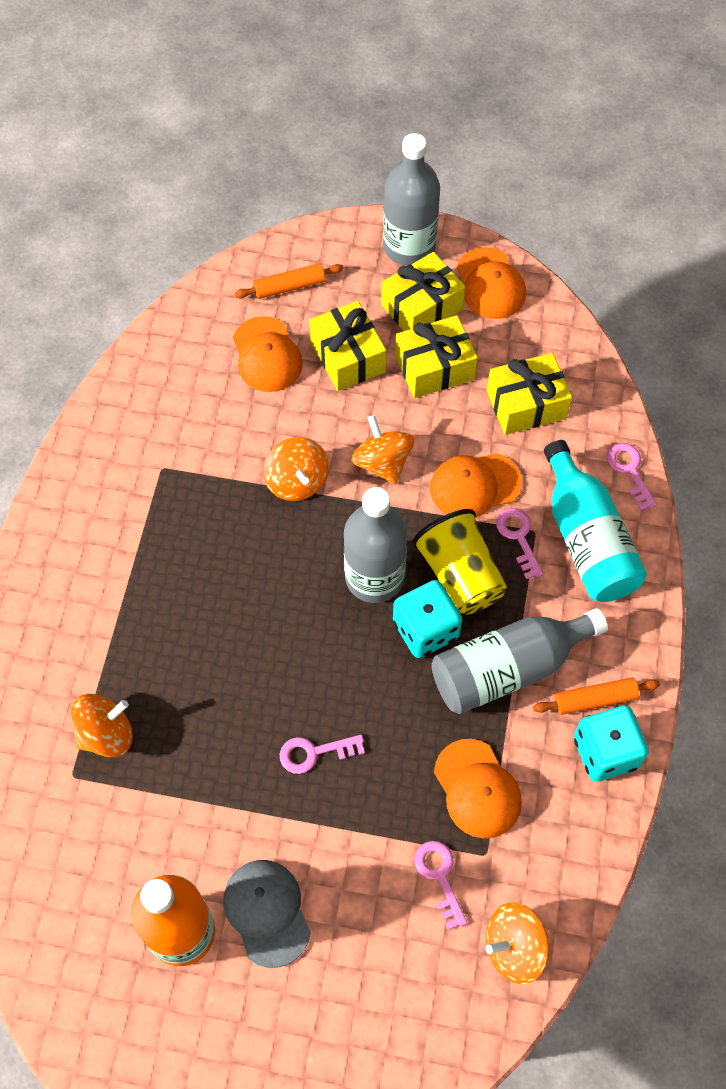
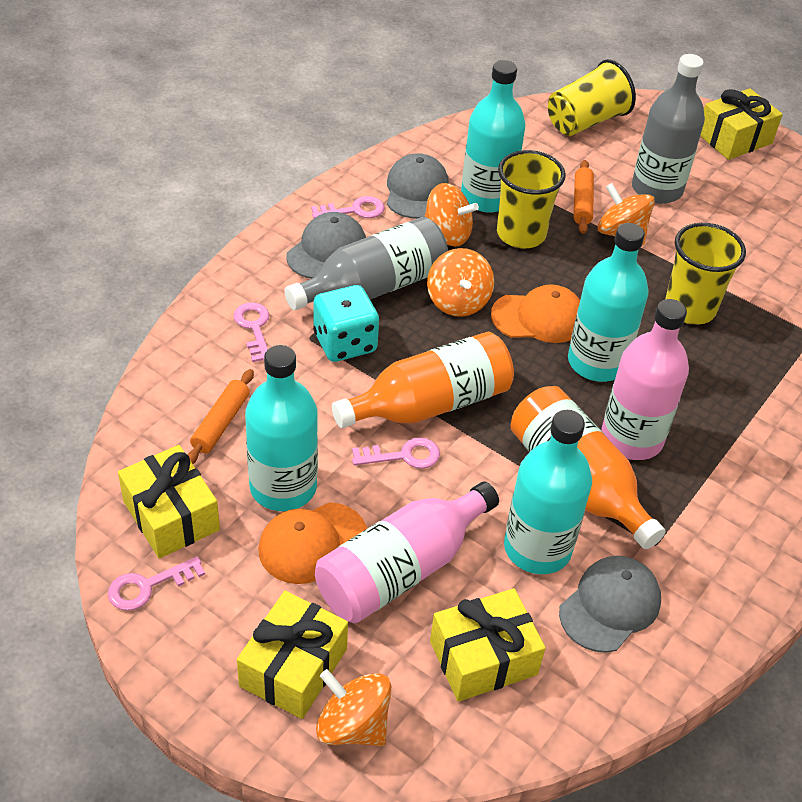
grey bottle: [344,487,407,603] [383,133,440,266] [431,608,608,714] = 3 -> [284,217,448,310] [632,54,705,204] = 2
grey cap: [223,860,311,968] = 1 -> [286,212,366,279] [387,153,449,219] [559,556,661,653] = 3
orange bottle: [131,875,215,966] = 1 -> [332,332,514,428] [510,386,666,549] = 2
orange cap: [233,316,303,392] [430,453,522,518] [434,739,522,838] [457,247,526,319] = 4 -> [258,502,367,584] [491,284,580,343] = 2
pink bottle: none = 0 -> [315,482,499,623] [601,299,689,460] = 2
turquoise bottle: [544,440,647,602] = 1 -> [245,345,318,511] [461,60,526,212] [504,410,592,574] [568,223,649,382] = 4
turquoise dice: [393,580,462,658] [574,705,649,782] = 2 -> [313,285,379,362] = 1
yellow cup: [412,509,507,615] = 1 -> [497,150,566,248] [548,59,636,136] [665,223,746,325] = 3

